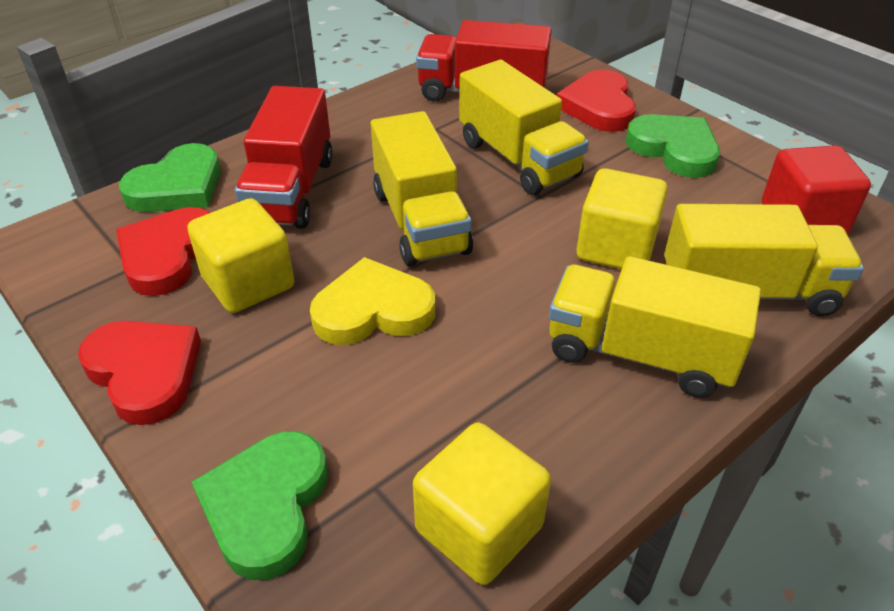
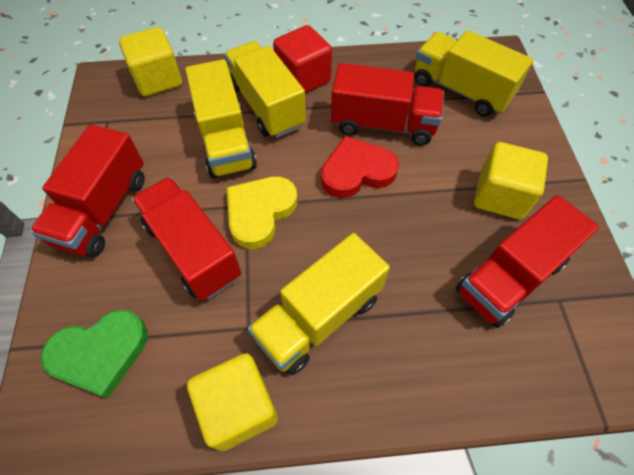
green heart: [119,143,221,212] [192,431,328,580] [626,114,720,178] = 3 -> [41,309,147,399] = 1
red heart: [78,321,201,425] [116,207,211,296] [557,70,636,132] = 3 -> [321,136,399,198] = 1
red truck: [235,86,333,229] [416,20,551,102] = 2 -> [30,124,144,257] [132,177,241,301] [331,63,444,145] [455,195,599,328] = 4

